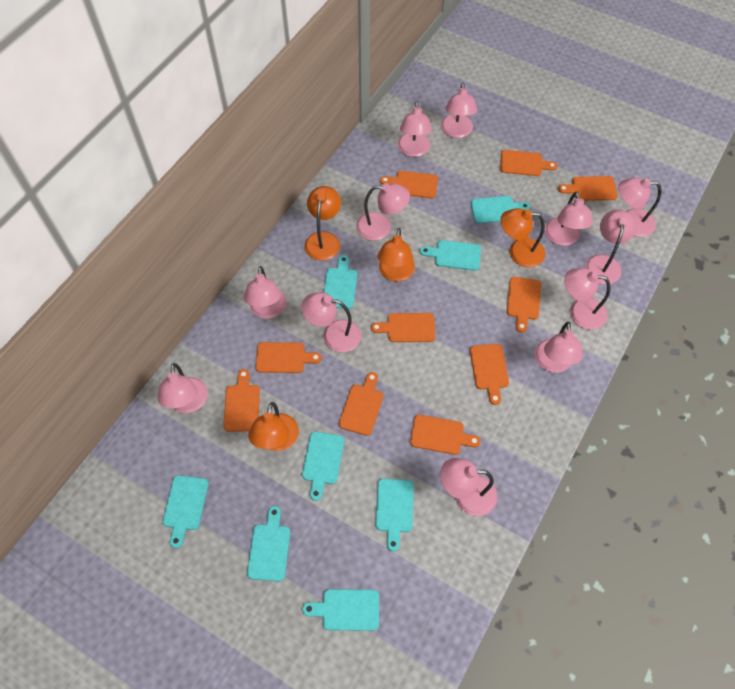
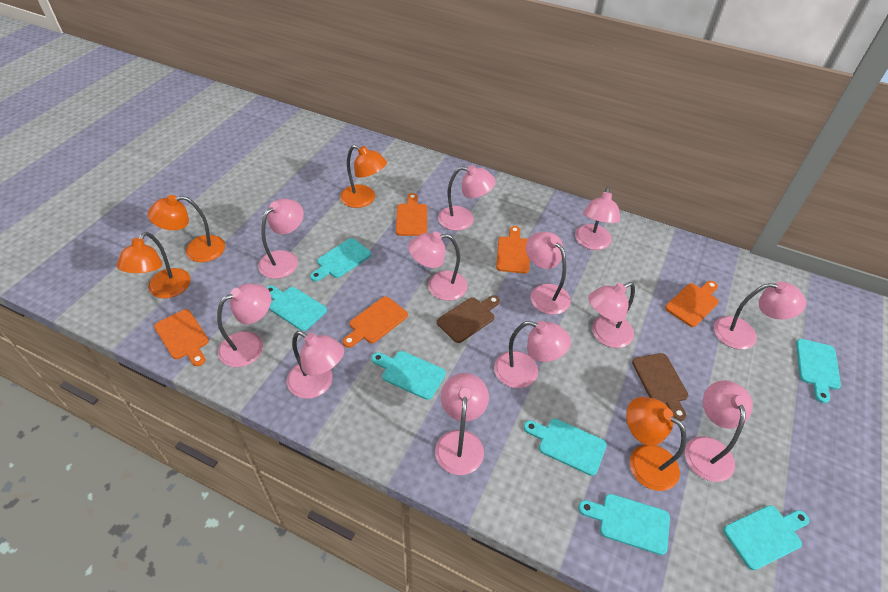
brown cutting board: none = 0 -> [437,295,500,343] [632,353,688,421] = 2
orange cutting board: [223,369,260,432] [256,342,322,373] [339,372,383,436] [371,313,435,342] [380,171,438,198] [410,415,481,455] [470,344,509,405] [500,150,557,176] [507,277,541,333] [558,176,618,201] = 10 -> [154,309,209,366] [343,296,408,348] [396,193,427,236] [496,226,530,274] [665,281,719,327] = 5
turquoise cutting board: [163,475,209,548] [247,506,290,582] [302,432,344,501] [302,589,379,631] [324,255,357,309] [376,479,414,551] [420,240,481,271] [471,196,530,223] = 8 -> [266,285,327,331] [310,238,371,281] [371,351,446,400] [524,419,607,476] [578,494,670,555] [723,505,809,570] [796,339,841,403] = 7

